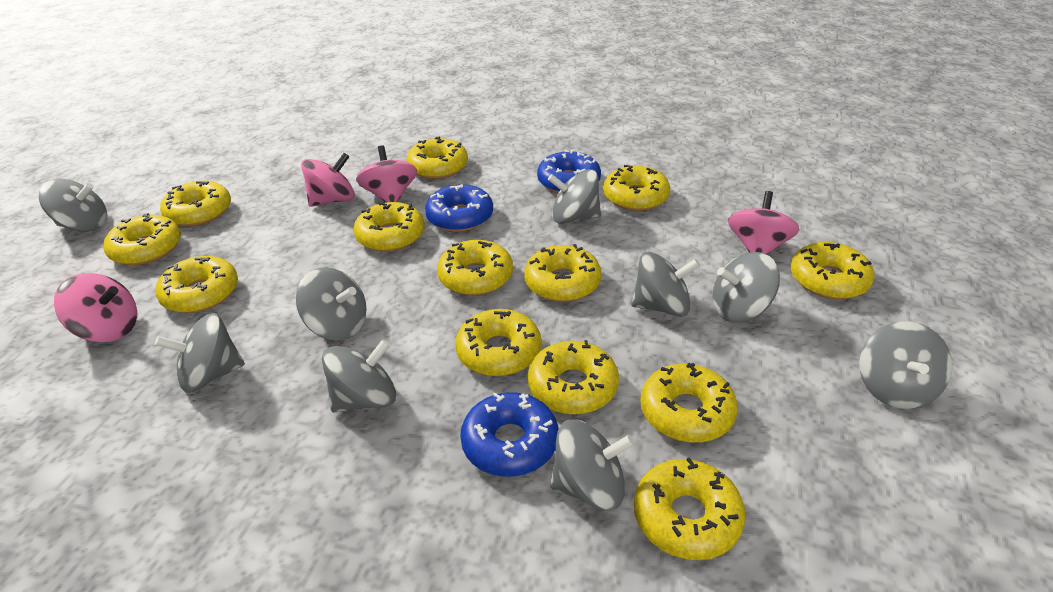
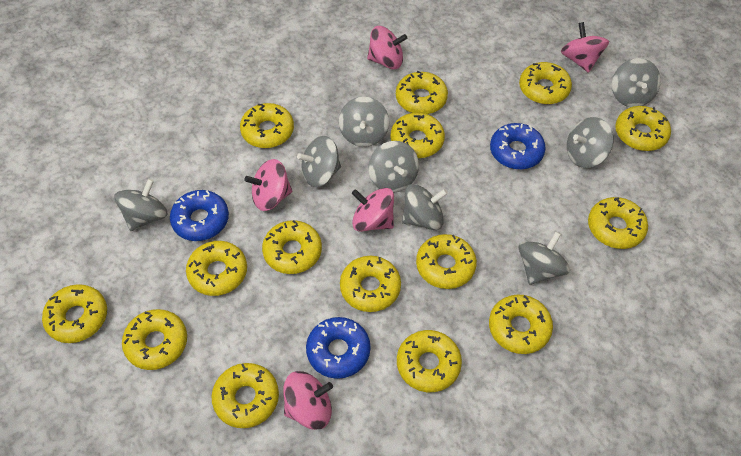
grey spinning top: [39,179,107,232] [155,313,245,393] [296,267,366,341] [322,339,396,413] [548,169,601,224] [550,419,635,511] [631,252,700,317] [713,252,780,322] [859,321,952,409] = 9 -> [114,179,167,231] [297,136,341,187] [339,96,389,147] [368,141,419,193] [402,184,448,230] [518,232,570,285] [567,117,614,168] [612,58,661,107] = 8
pink spinning top: [54,273,137,342] [301,153,355,207] [356,145,417,203] [728,191,799,254] = 4 -> [244,159,292,211] [283,371,333,430] [352,188,394,232] [367,26,407,69] [561,22,609,73] = 5
yellow donut: [103,213,181,265] [156,256,238,313] [160,181,231,226] [353,201,425,252] [406,136,468,179] [437,240,513,295] [455,309,541,376] [524,244,602,302] [528,340,619,415] [603,165,670,211] [634,458,746,560] [640,363,738,442] [791,242,874,299] = 13 -> [42,284,107,343] [122,309,187,370] [186,241,247,296] [212,363,279,428] [240,103,294,148] [262,220,322,274] [340,256,401,312] [391,113,445,158] [396,71,448,114] [397,330,462,392] [416,234,477,289] [489,294,553,354] [519,62,572,104] [588,197,648,249] [615,106,671,151] = 15

